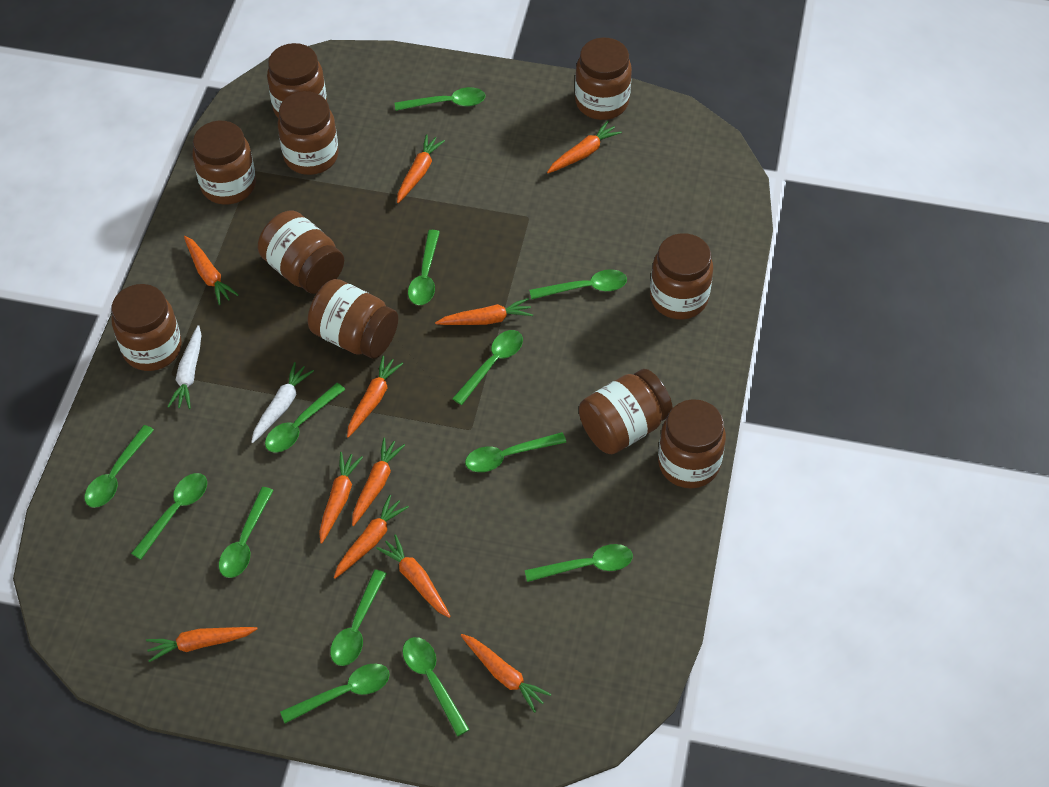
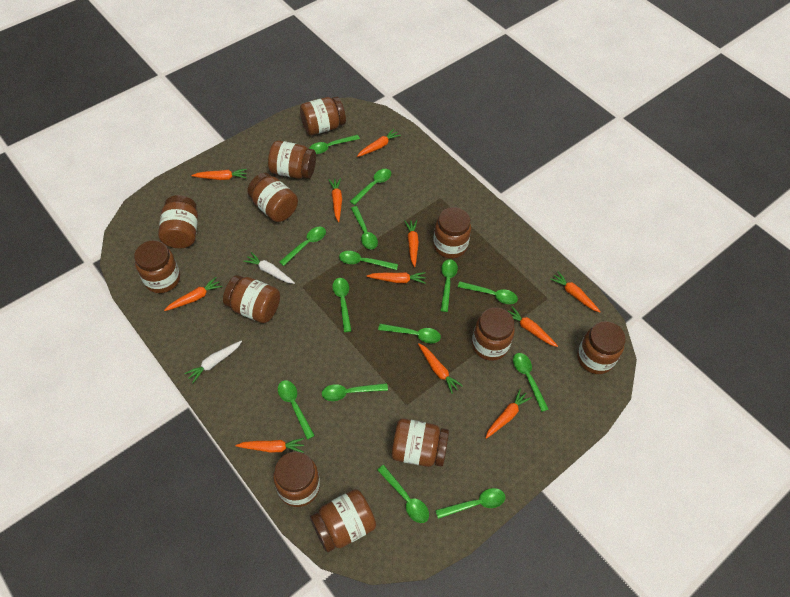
brown jar: [111,284,182,371] [192,121,256,205] [258,210,344,294] [267,43,327,118] [278,91,339,175] [307,279,398,359] [575,38,632,120] [579,369,673,454] [650,233,713,319] [658,399,726,489] = 10 -> [134,240,180,293] [158,195,198,249] [223,275,280,323] [247,173,298,222] [268,140,316,179] [273,452,320,507] [300,97,346,135] [310,489,376,552] [392,418,449,467] [433,207,471,258] [472,308,515,361] [577,321,626,374] = 12
green spoon: [84,425,154,508] [131,473,207,560] [219,487,274,578] [265,383,346,453] [280,663,390,723] [330,570,386,666] [395,87,485,111] [403,637,470,736] [408,230,440,305] [452,330,523,405] [465,432,566,472] [525,544,633,582] [529,269,627,299] = 13 -> [278,380,315,439] [279,227,326,266] [309,135,360,154] [322,383,388,401] [332,278,352,332] [339,251,398,270] [350,169,391,205] [351,206,378,249] [377,465,429,523] [378,324,441,343] [435,488,505,519] [441,259,458,312] [458,281,518,304] [513,353,549,412] = 14

